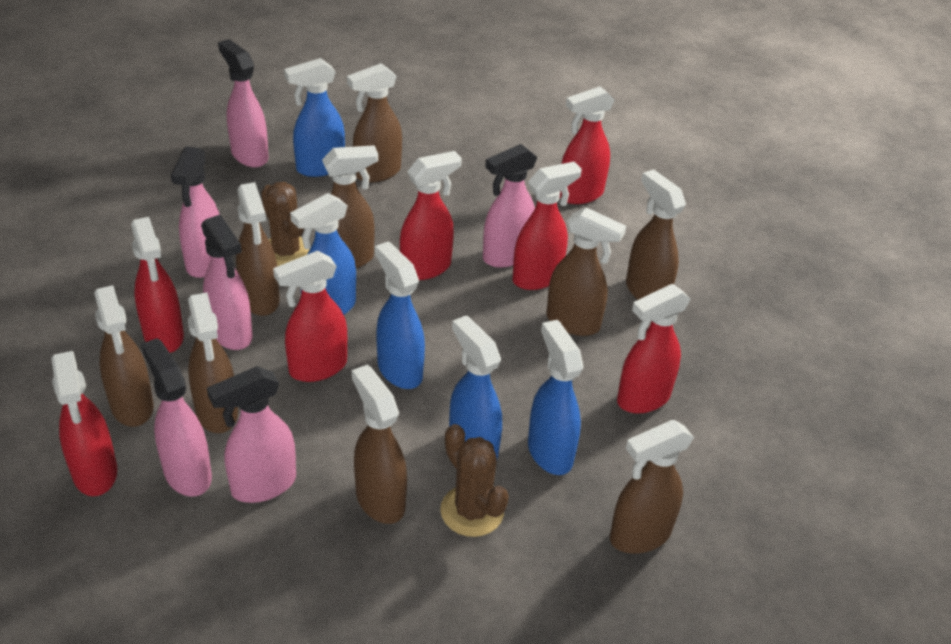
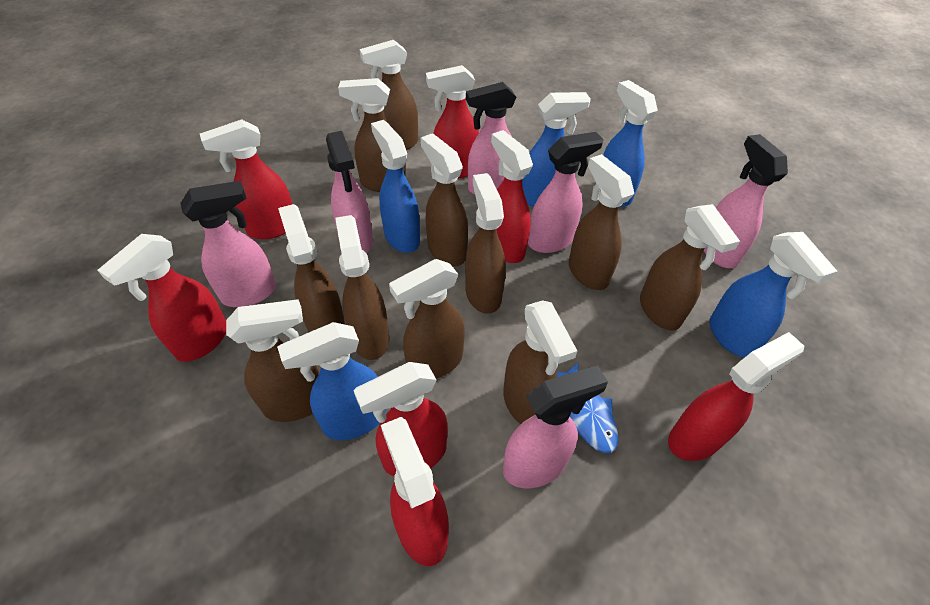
blue fish: none = 0 -> [557,362,618,453] = 1
brown cactus: [261,182,310,267] [440,424,509,537] = 2 -> none = 0
brown spray bottle: [94,285,154,427] [188,292,238,433] [236,182,280,316] [322,145,378,268] [347,63,402,182] [352,365,407,524] [546,207,626,336] [610,420,694,554] [626,169,686,300] = 9 -> [226,299,320,422] [278,204,345,333] [335,215,389,360] [338,78,405,192] [360,40,418,150] [389,259,465,378] [421,133,468,266] [465,173,506,314] [503,300,577,424] [569,154,634,290] [640,204,740,330] = 11

